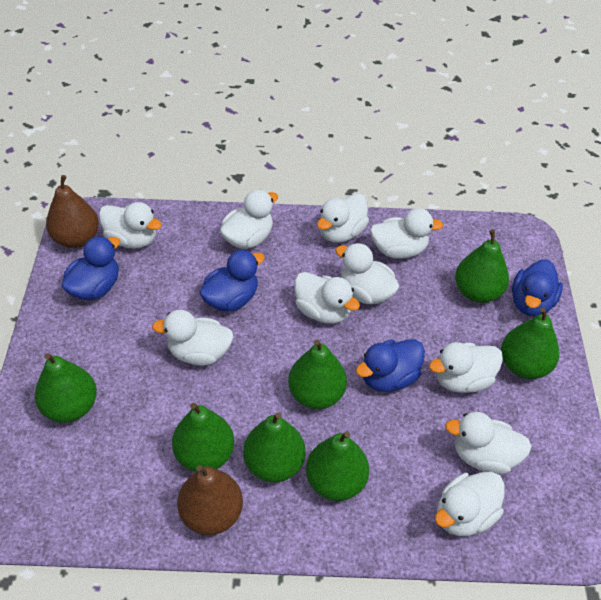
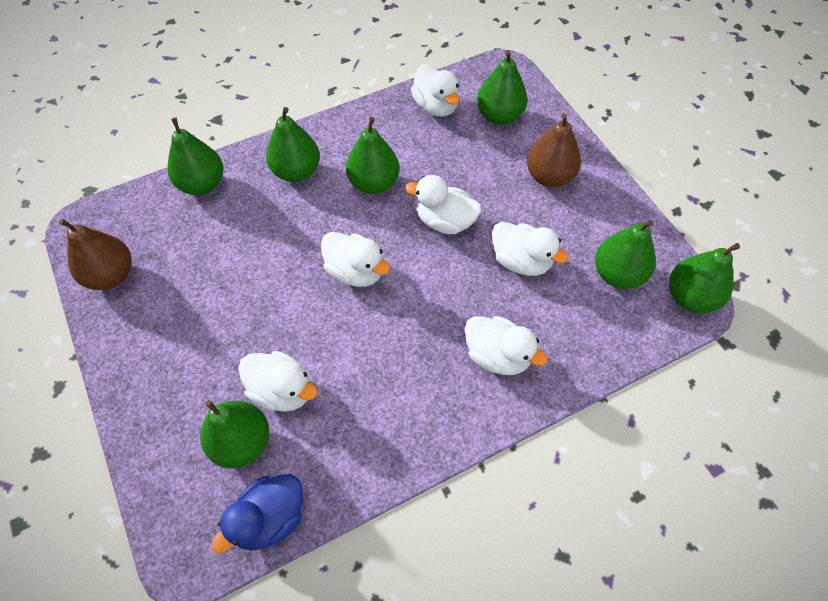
blue duck: [62,236,120,300] [199,250,265,311] [356,339,425,392] [512,259,563,317] = 4 -> [211,474,303,553] = 1
white duck: [99,202,162,249] [152,310,234,366] [220,190,278,249] [294,272,360,324] [317,194,369,243] [335,243,399,305] [370,208,443,259] [429,342,503,393] [435,472,505,536] [445,412,532,474] = 10 -> [238,351,318,412] [321,232,390,287] [405,175,482,234] [411,64,460,117] [465,316,548,375] [492,222,568,276] = 6

